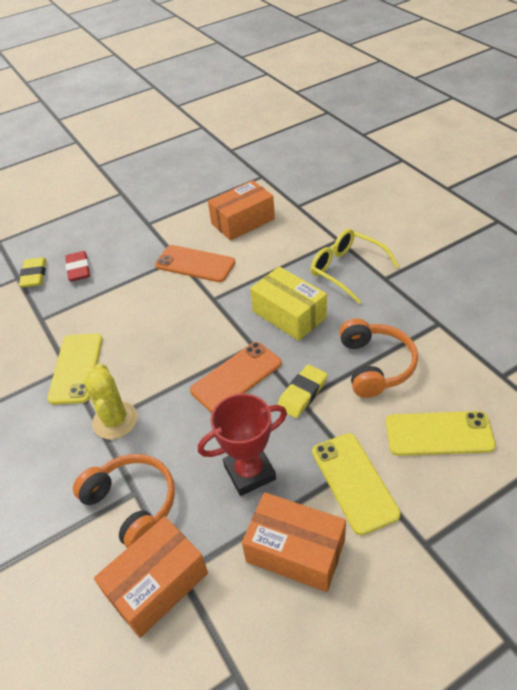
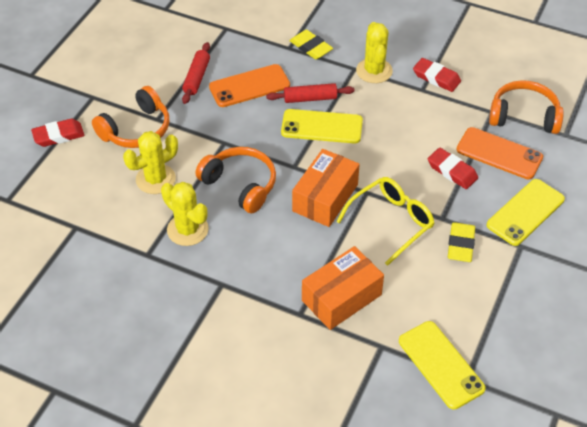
orange box: [94,516,208,638] [208,180,275,241] [242,492,346,592] = 3 -> [292,149,360,227] [302,246,384,330] = 2
orange headphones: [73,454,175,548] [339,319,418,398] = 2 -> [92,86,169,148] [195,147,276,213] [489,80,564,134] = 3
red eraser: [65,251,90,282] = 1 -> [31,119,84,147] [413,58,461,92] [428,148,478,189] = 3
red rolling pin: none = 0 -> [182,42,210,104] [266,83,355,103] = 2
red trophy: [198,394,287,496] = 1 -> none = 0
yellow box: [250,266,327,341] = 1 -> none = 0
yellow cactus: [84,363,138,439] = 1 -> [123,131,178,194] [161,182,209,246] [356,22,393,83] = 3

